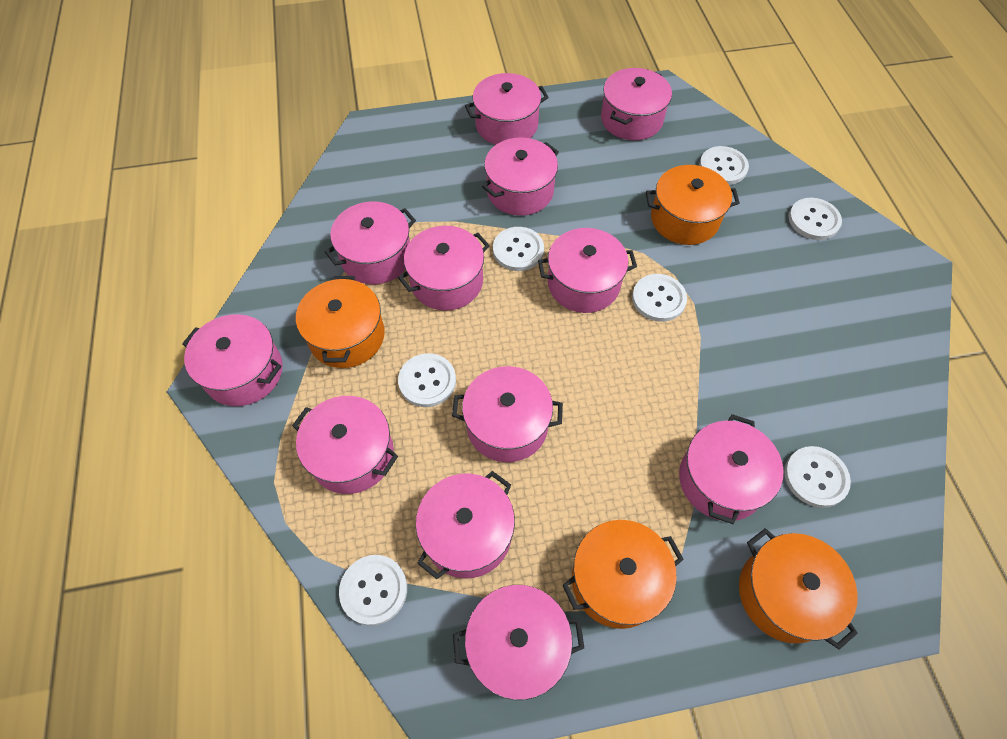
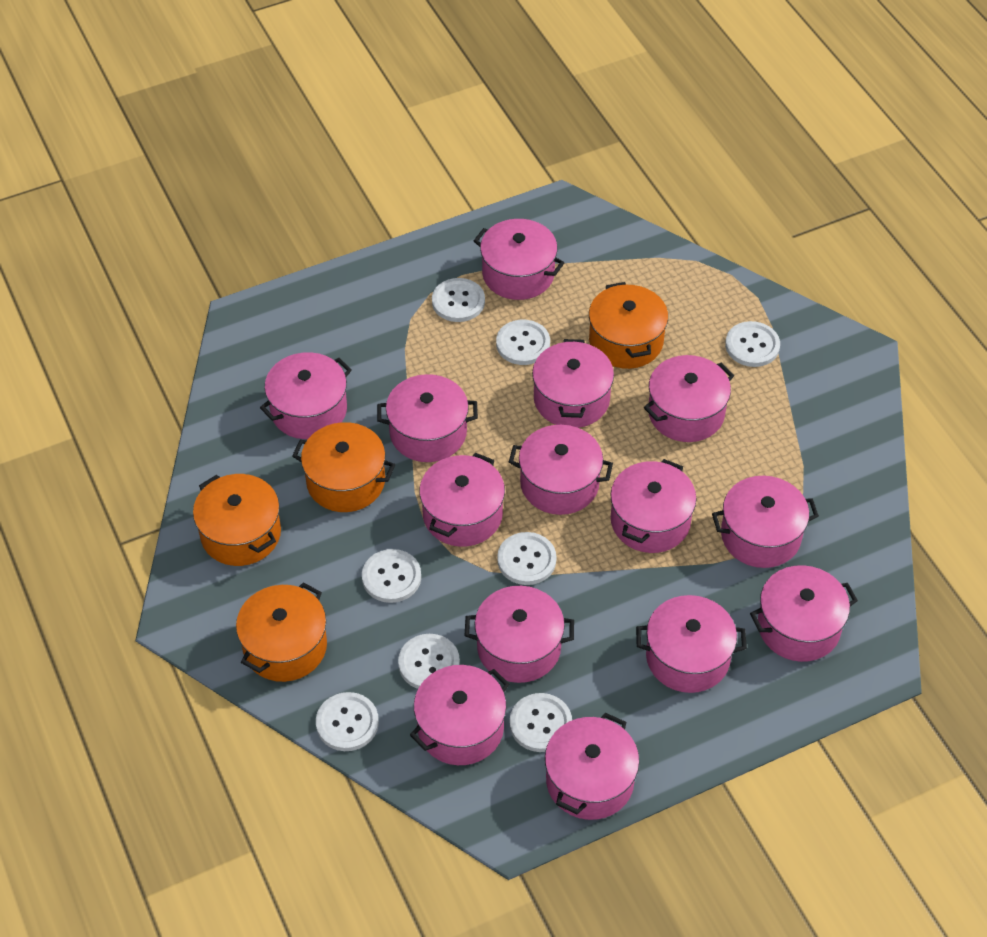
pink pot: [182,314,283,406] [292,396,398,494] [325,201,416,285] [398,226,490,311] [416,471,515,579] [452,366,563,462] [453,585,584,700] [465,73,549,145] [482,138,559,216] [538,228,637,313] [601,68,672,140] [679,414,784,524] = 12 -> [260,352,352,439] [377,374,478,462] [410,665,509,765] [419,453,505,547] [464,586,574,683] [474,219,565,300] [509,425,613,515] [532,339,614,428] [545,713,639,820] [610,459,696,553] [636,595,747,693] [644,355,734,442] [712,476,819,568] [750,565,858,662] = 14
white button: [339,555,407,626] [398,353,456,407] [493,227,544,271] [632,274,687,322] [699,146,749,185] [784,446,851,508] [789,198,842,240] = 7 -> [316,692,379,751] [362,549,421,603] [398,634,460,689] [432,278,485,322] [496,320,550,365] [497,532,557,585] [510,693,572,752] [725,321,780,367] = 8

